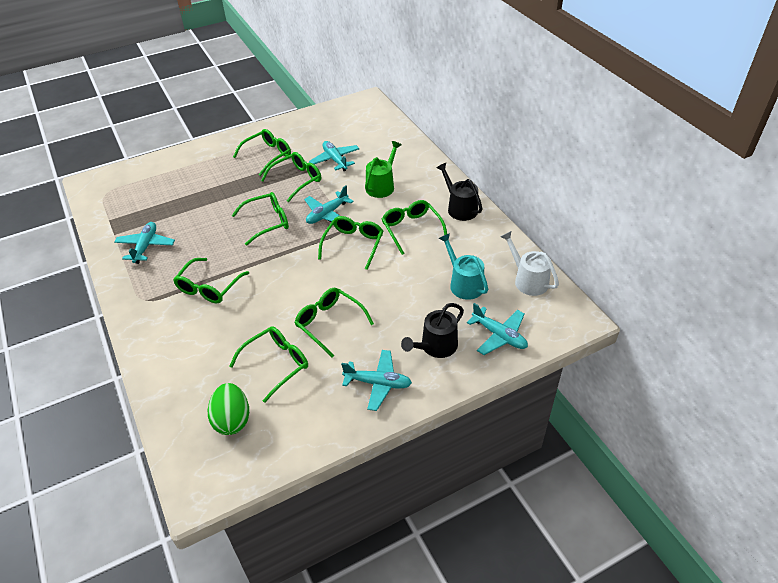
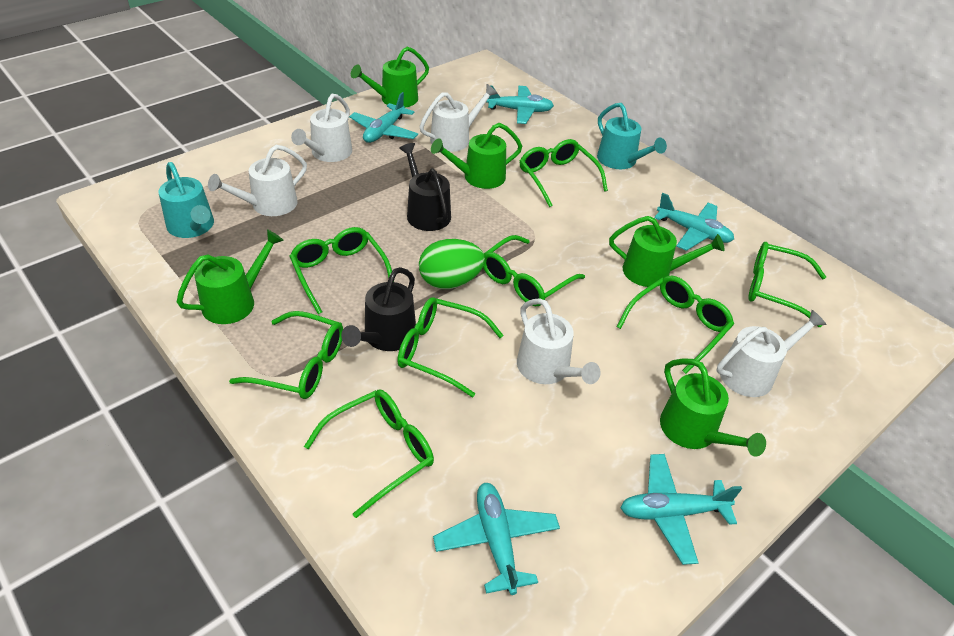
green watering can: [365,141,401,198] = 1 -> [177,229,284,324] [351,46,429,108] [431,123,522,189] [609,216,725,287] [660,358,766,457] = 5
turquoise watering can: [439,233,488,300] = 1 -> [159,162,214,238] [597,103,667,169] = 2
white watering can: [501,231,559,296] = 1 -> [208,145,307,216] [291,94,352,162] [419,84,498,152] [517,298,601,384] [717,310,827,397] = 5

